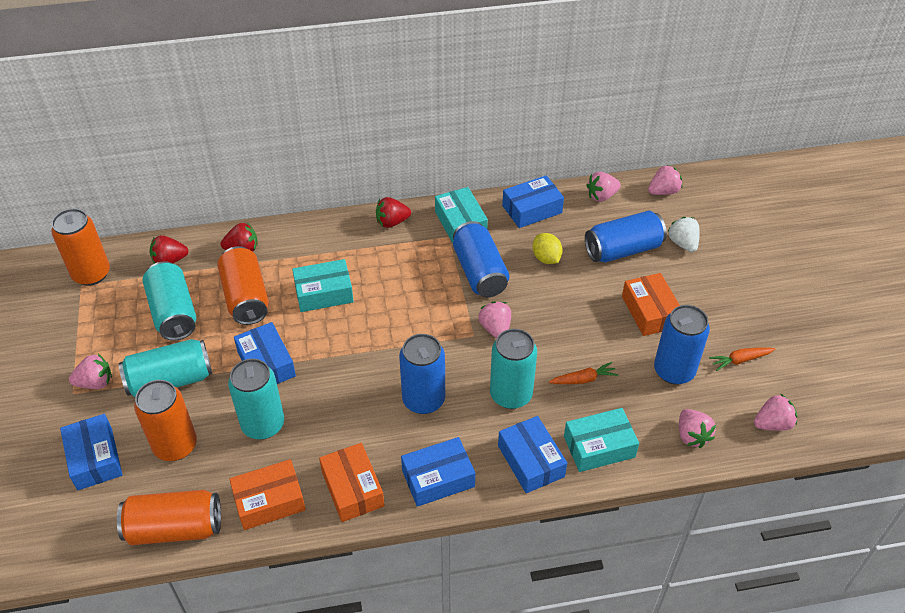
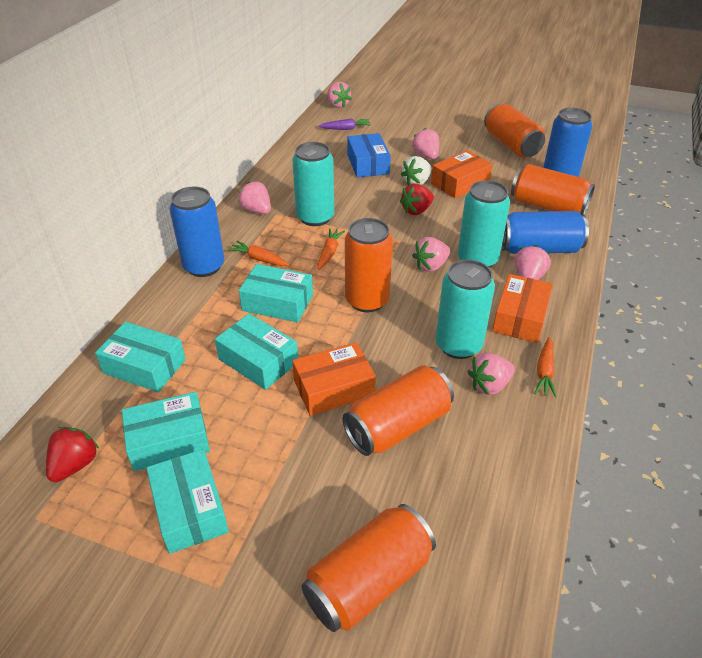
blue box: [60,414,123,490] [234,322,296,384] [401,437,475,507] [498,416,567,493] [502,175,564,228] = 5 -> [347,133,391,178] = 1
blue can: [399,334,445,414] [453,221,509,297] [585,210,667,263] [654,305,710,385] = 4 -> [170,186,224,277] [501,211,589,254] [543,108,592,177] = 3
orange can: [51,208,110,286] [117,490,221,545] [134,380,197,461] [217,246,269,325] = 4 -> [302,504,436,632] [343,365,454,456] [345,218,393,312] [484,103,545,158] [511,164,595,215] = 5
orange carrot: [549,362,618,384] [709,347,775,371] = 2 -> [228,241,289,266] [317,228,345,270] [534,337,557,398] = 3
purple carrot: none = 0 -> [319,118,371,130] = 1
red strawberry: [149,235,188,264] [221,222,258,251] [376,197,411,228] = 3 -> [46,427,99,482] [400,183,434,215] = 2
turquoise box: [292,259,354,312] [435,187,488,243] [564,408,639,472] = 3 -> [95,322,186,392] [122,392,210,471] [146,449,229,554] [215,314,298,390] [239,264,313,323] = 5
turquoise can: [119,339,212,397] [143,261,196,341] [228,359,284,440] [490,329,537,409] = 4 -> [292,142,334,226] [435,260,495,359] [458,180,510,268] = 3
yellow lemon: [532,233,563,264] = 1 -> none = 0

